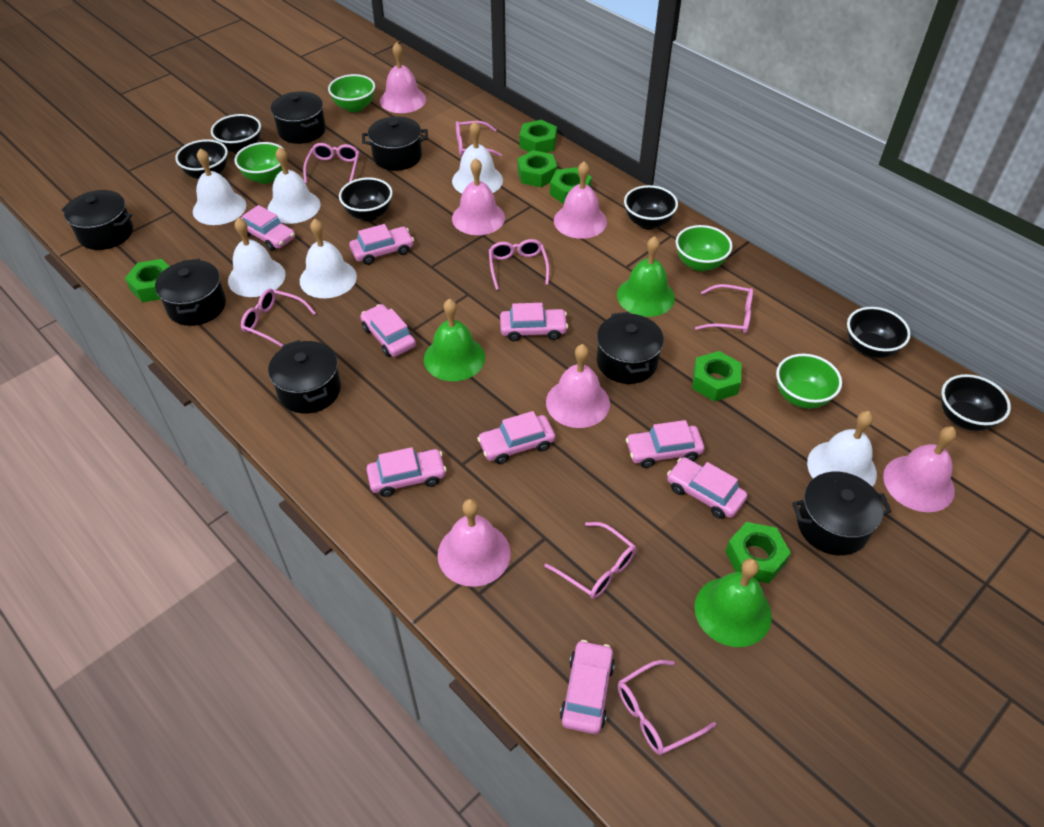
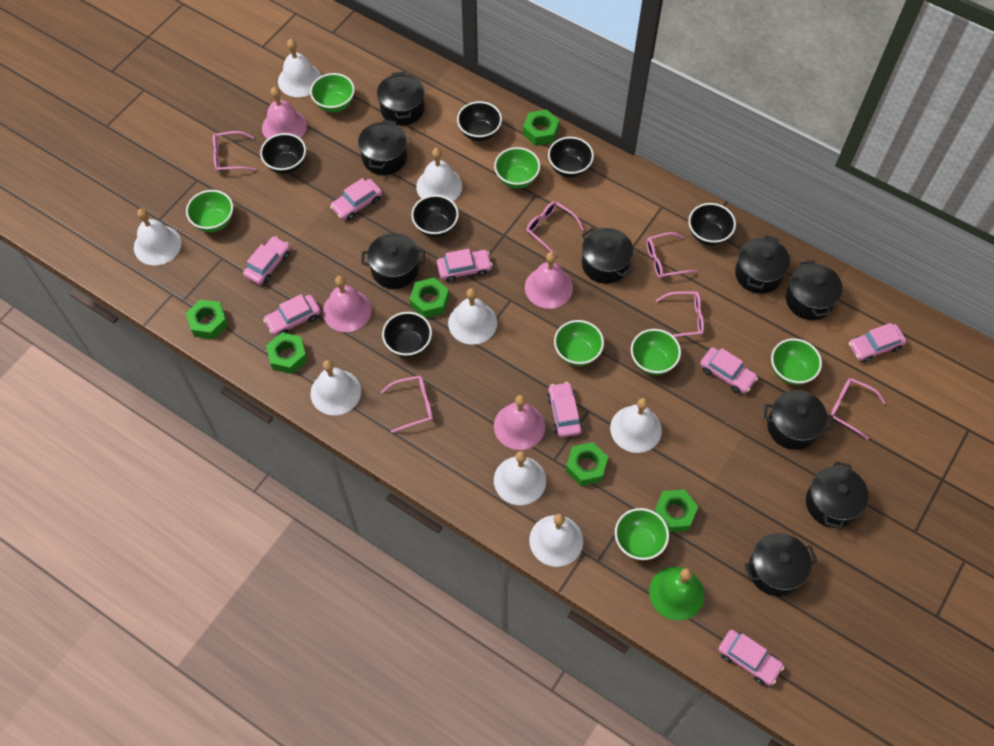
black pot: [61,190,133,250] [155,259,226,326] [268,340,341,414] [271,91,326,144] [362,116,428,171] [596,312,664,384] [792,472,892,555] = 7 -> [358,119,407,175] [361,233,425,289] [377,72,424,126] [582,228,633,284] [735,235,790,294] [744,533,818,596] [764,390,833,450] [786,260,842,320] [806,461,869,529] = 9
green bell: [424,299,485,381] [617,236,675,317] [694,558,772,647] = 3 -> [649,567,705,621] = 1
green bowl: [235,142,285,184] [328,74,375,112] [676,225,733,271] [776,354,842,409] = 4 -> [186,190,233,232] [310,73,355,112] [494,147,540,188] [554,320,604,366] [615,508,669,560] [631,329,681,375] [771,338,822,385] = 7
pink bell: [380,42,426,113] [438,499,511,587] [452,158,505,235] [546,344,610,428] [554,161,607,239] [883,426,957,512] = 6 -> [262,87,307,139] [323,276,372,332] [494,395,545,450] [525,252,573,309] = 4
pink car: [241,205,295,251] [349,224,414,265] [360,304,416,357] [366,447,447,497] [477,411,555,464] [500,303,568,341] [560,640,615,734] [626,420,704,468] [667,457,748,519] = 9 -> [243,236,290,285] [263,294,321,336] [330,178,382,220] [437,249,492,282] [547,382,583,437] [700,347,758,394] [718,630,784,686] [849,323,907,363] = 8
pink glasses: [241,289,316,347] [303,143,359,183] [456,121,502,157] [489,239,549,290] [544,522,636,599] [618,660,716,755] [695,284,753,334] = 7 -> [213,131,256,172] [381,376,433,433] [526,201,584,256] [646,232,698,278] [656,291,704,337] [829,378,886,440] = 6
white bell: [193,148,246,225] [228,217,286,297] [267,147,321,224] [300,219,357,298] [452,121,503,193] [807,411,877,487] = 6 -> [134,208,182,265] [278,39,321,97] [310,360,361,415] [416,148,462,201] [448,288,497,345] [494,451,546,505] [529,514,583,567] [610,398,662,453] = 8

